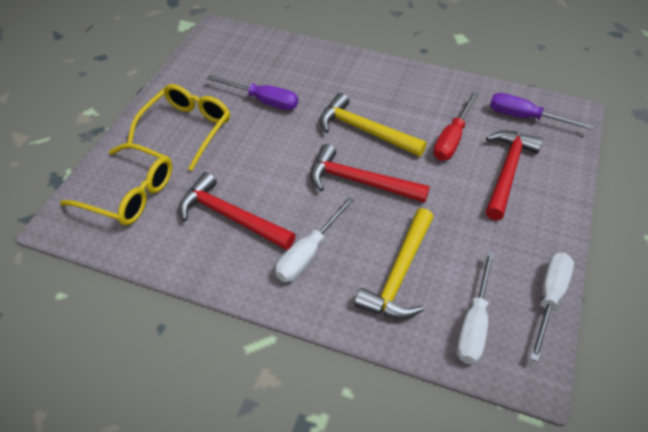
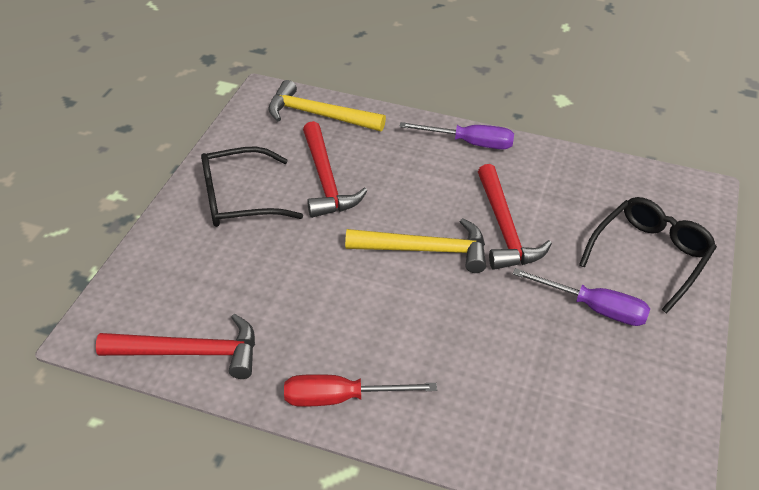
black glasses: none = 0 -> [201,146,303,227] [579,197,717,313] = 2
white screwdriver: [275,197,354,282] [457,251,494,364] [530,253,574,362] = 3 -> none = 0
yellow glasses: [60,143,172,226] [127,84,230,171] = 2 -> none = 0

